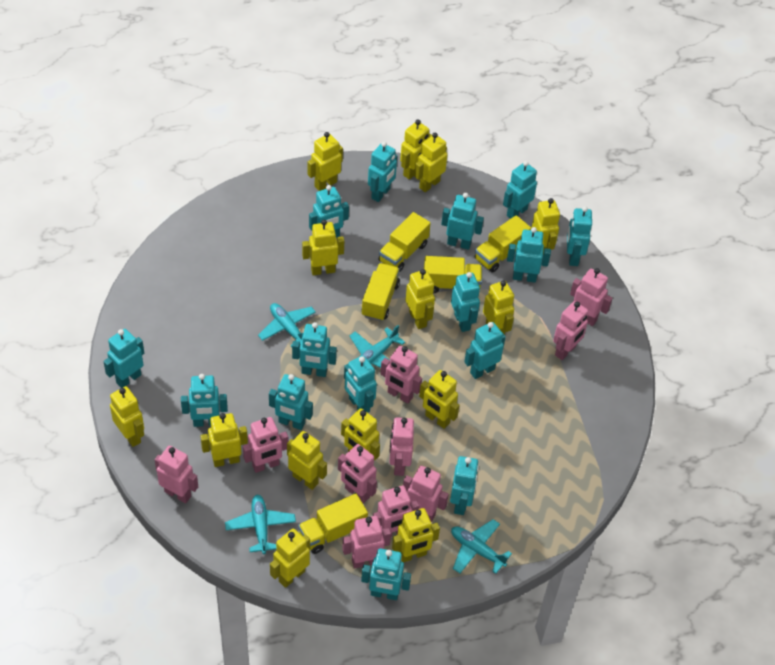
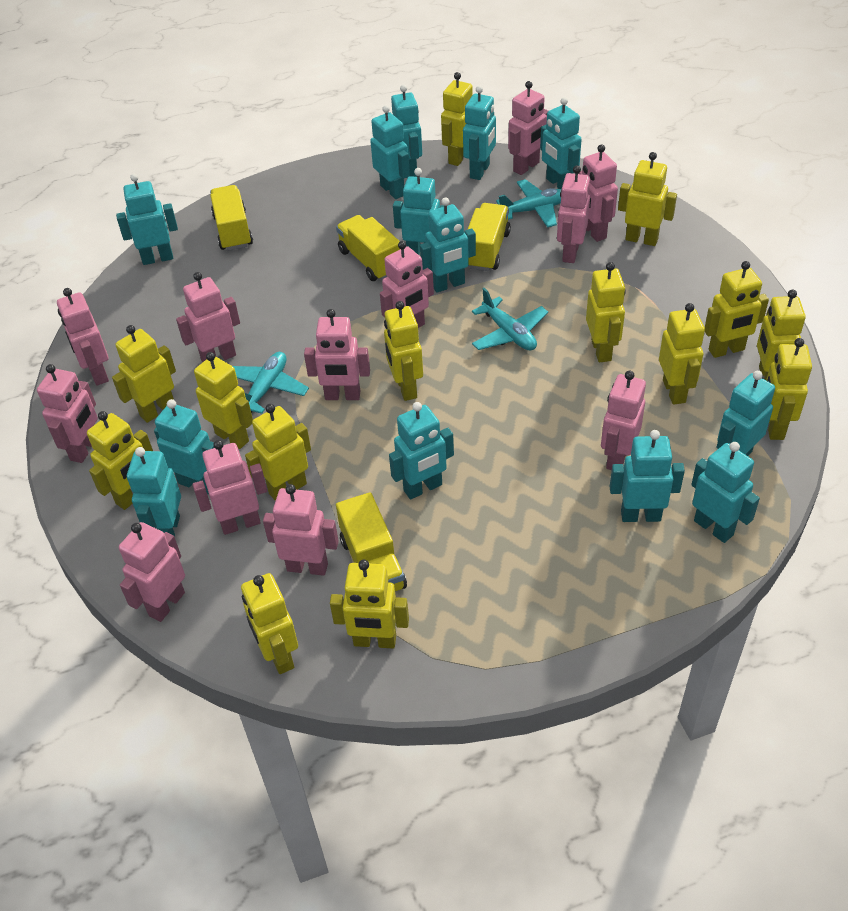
pink robot: [155,446,198,503] [243,417,288,473] [338,444,377,503] [342,516,391,568] [373,486,419,537] [380,346,422,403] [389,417,414,476] [403,466,449,522] [553,301,589,360] [570,268,613,326] = 10 -> [37,364,98,463] [57,288,109,386] [119,522,185,622] [176,272,240,363] [193,440,267,535] [263,484,339,576] [304,309,370,400] [380,241,434,328] [508,81,548,175] [557,165,590,263] [578,144,618,242] [601,371,646,470] = 12
turquoise plane: [225,495,296,554] [258,303,316,347] [350,325,405,368] [451,519,512,574] = 4 -> [233,352,309,414] [472,288,548,350] [496,179,561,228] = 3
turquoise robot: [103,329,144,388] [181,374,228,427] [269,374,313,430] [292,322,337,377] [309,185,349,237] [344,355,377,413] [361,548,411,600] [368,142,397,202] [441,193,484,250] [450,456,479,515] [451,272,480,332] [464,322,506,379] [503,161,537,219] [507,227,551,282] [567,206,592,266] = 15 -> [116,174,178,265] [127,447,181,537] [154,399,214,494] [370,105,410,199] [389,402,454,500] [391,84,422,178] [393,168,444,255] [420,197,476,293] [463,86,496,180] [540,97,582,189] [610,430,685,522] [691,442,760,543] [717,370,775,456] = 13
yellow truck: [298,494,368,554] [361,263,400,321] [379,212,431,272] [424,256,482,293] [475,215,531,273] = 5 -> [210,185,253,251] [336,215,400,281] [336,492,407,591] [467,203,511,271] = 4

